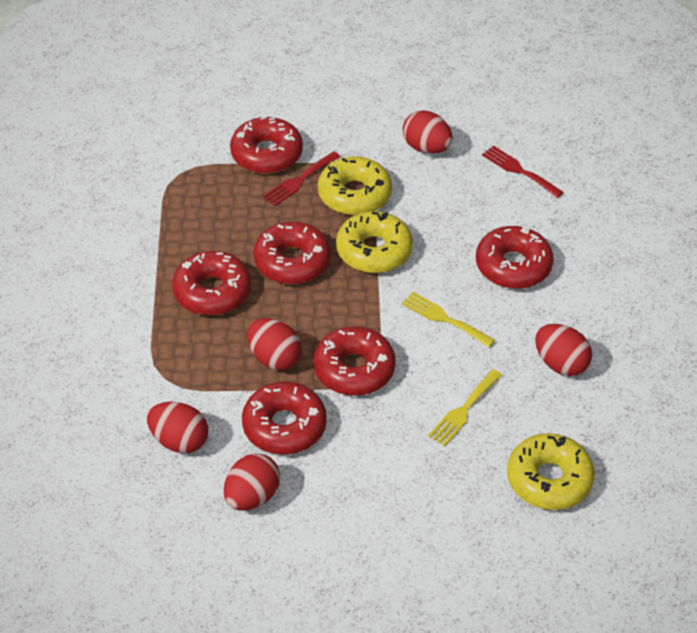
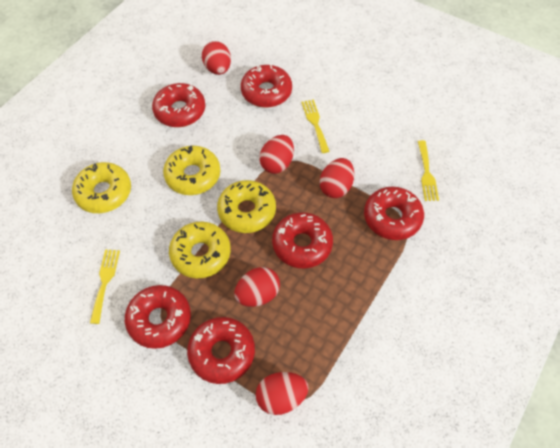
red fork: [263,151,341,206] [482,146,564,198] = 2 -> none = 0
yellow donut: [318,156,392,215] [336,211,413,273] [507,433,595,510] = 3 -> [72,162,131,213] [163,146,220,195] [169,221,231,279] [217,180,276,233] = 4
yellow fork: [402,292,495,348] [428,369,502,446] = 2 -> [90,249,120,324] [301,99,330,153] [418,140,439,201] = 3

